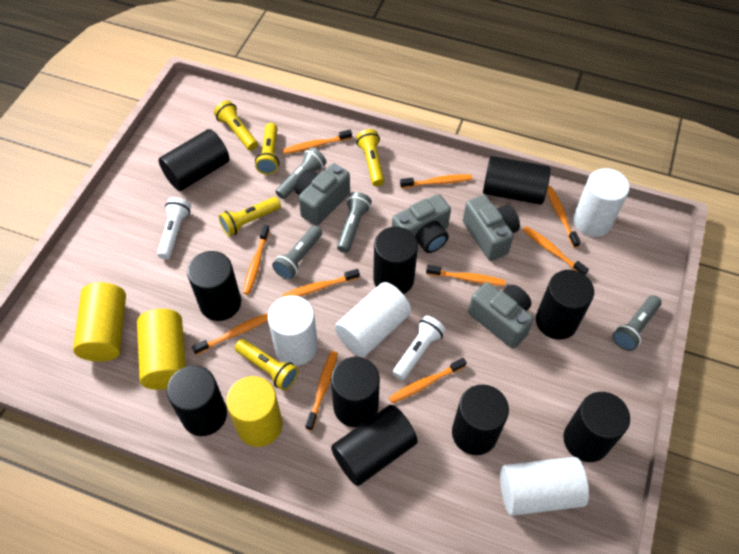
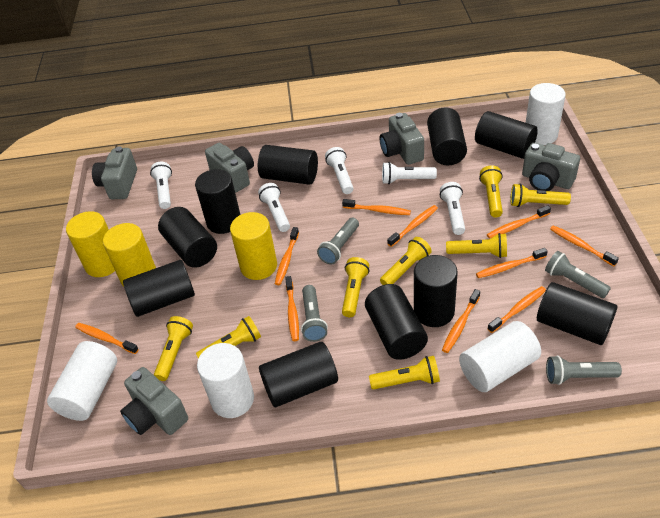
grey camera: [295,163,350,226] [392,194,451,253] [463,195,520,261] [468,282,534,348] = 4 -> [92,146,137,199] [120,367,188,435] [205,143,254,192] [380,113,424,165] [522,143,580,191] = 5
white flashlight: [157,197,191,259] [392,315,446,380] = 2 -> [150,162,172,209] [258,183,290,232] [325,147,353,194] [382,162,437,184] [440,182,465,235] = 5
yellow flashlight: [214,100,258,151] [219,197,281,236] [235,339,299,391] [255,123,279,175] [356,129,384,186] = 5 -> [154,316,193,381] [196,316,261,358] [342,257,370,317] [369,356,440,389] [380,237,431,285] [446,233,507,258] [479,165,503,217] [511,184,571,207] = 8

